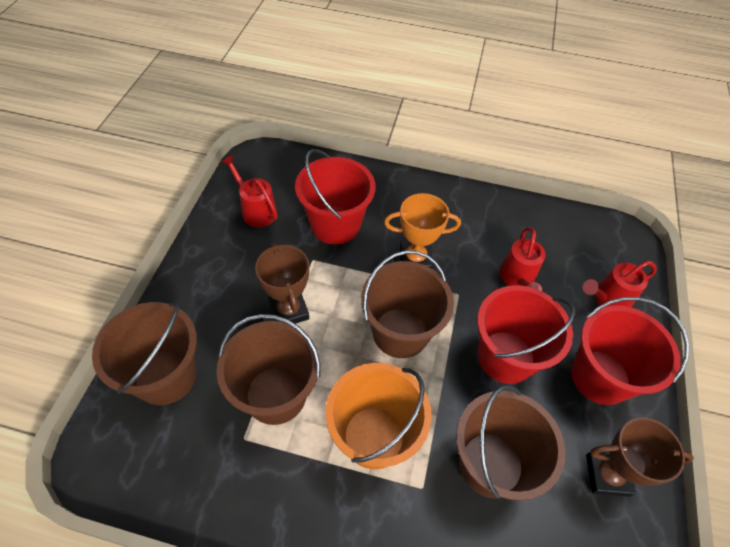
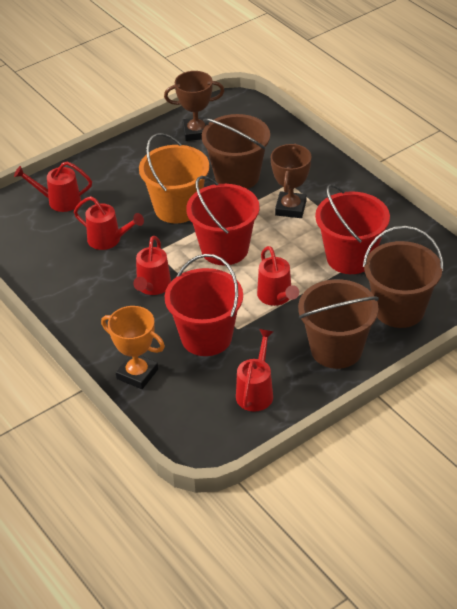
brown bucket: [92,302,197,405] [217,314,320,425] [361,250,454,358] [456,385,566,501] = 4 -> [202,114,270,189] [298,279,379,369] [363,226,444,328] = 3
red watering can: [221,155,278,227] [500,227,546,291] [583,260,657,307] = 3 -> [14,161,92,212] [74,196,144,250] [133,236,171,295] [236,329,273,411] [257,246,299,306] = 5

